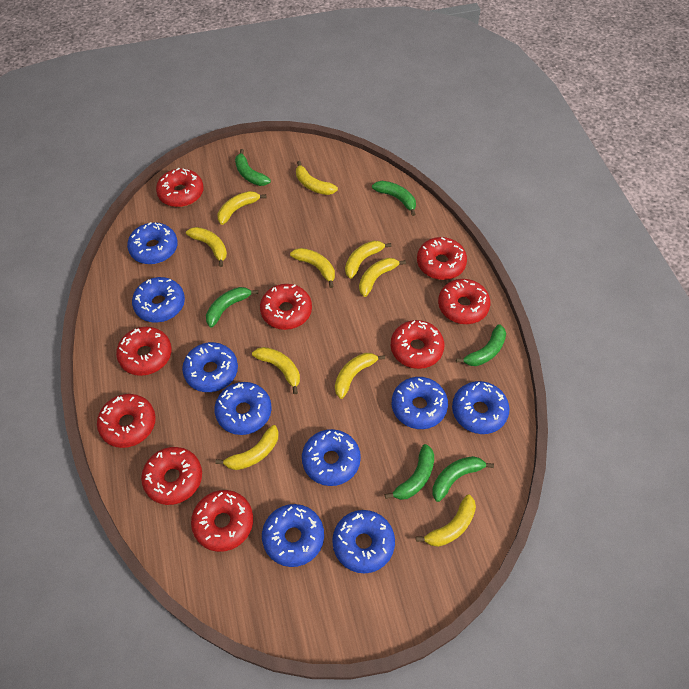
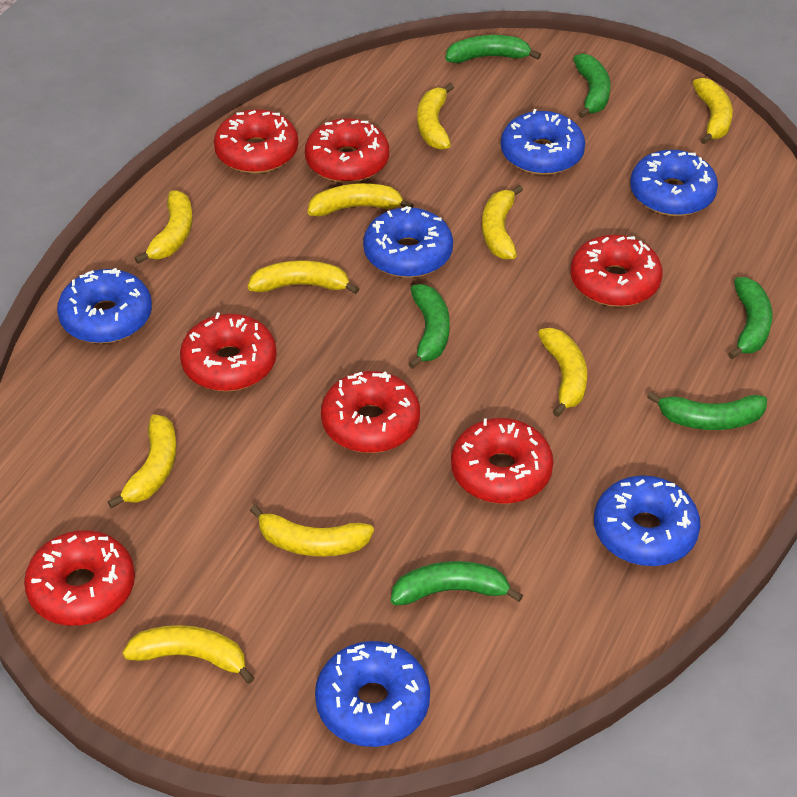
blue donut: [127,222,178,264] [132,277,185,323] [182,342,238,392] [215,382,272,435] [262,504,324,567] [302,429,361,486] [332,510,395,573] [392,377,448,429] [452,381,510,434] = 9 -> [57,268,152,343] [315,641,430,747] [363,206,453,278] [501,109,585,175] [594,475,700,566] [630,150,718,216] = 6
red donut: [97,394,156,448] [116,327,172,376] [141,447,202,505] [156,168,204,207] [191,490,253,552] [260,284,312,330] [390,320,444,369] [417,237,467,280] [438,279,490,324] = 9 -> [24,530,135,626] [180,312,277,391] [214,109,298,174] [305,118,389,183] [321,371,420,453] [451,418,553,504] [570,235,663,307] = 7

